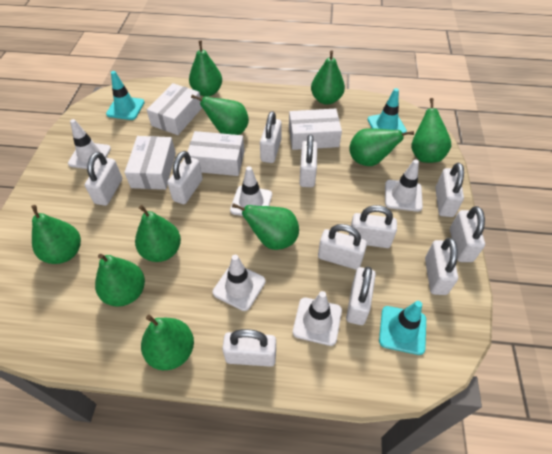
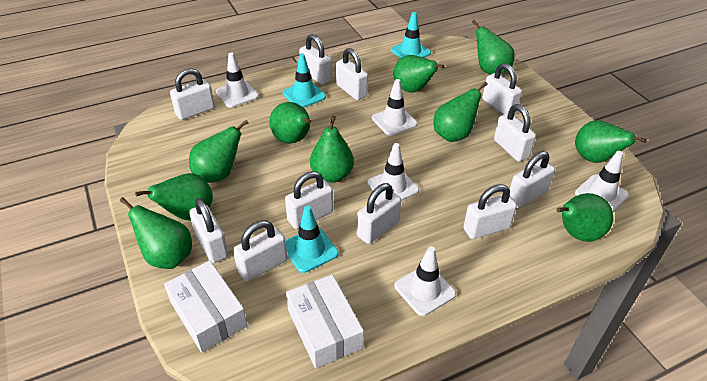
white box: [124,136,176,190] [147,83,202,135] [187,131,244,176] [289,109,342,150] = 4 -> [164,261,247,353] [286,275,364,368] = 2

